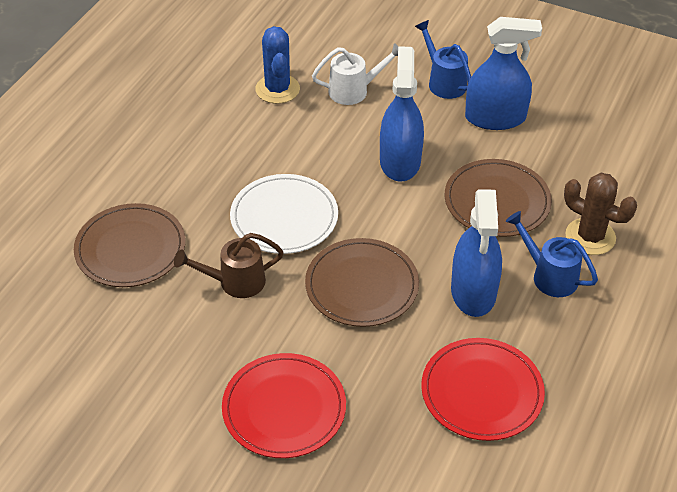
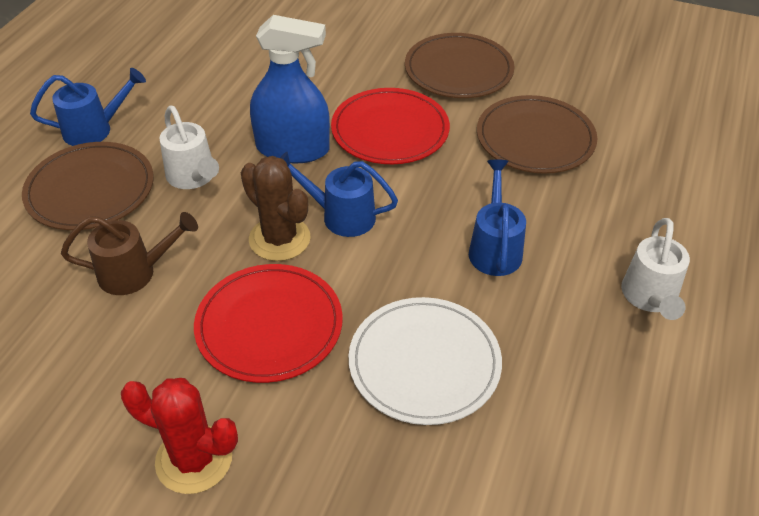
blue cactus: [255,26,300,104] = 1 -> none = 0
blue spray bottle: [380,46,424,182] [451,189,502,317] [465,17,542,130] = 3 -> [250,15,330,164] = 1
blue watering can: [415,20,471,99] [506,211,598,297] = 2 -> [30,68,146,146] [280,152,398,237] [469,159,526,276] = 3
red cactus: none = 0 -> [121,378,238,494] = 1
white watering can: [312,43,398,105] = 1 -> [160,106,219,189] [621,218,690,320] = 2

